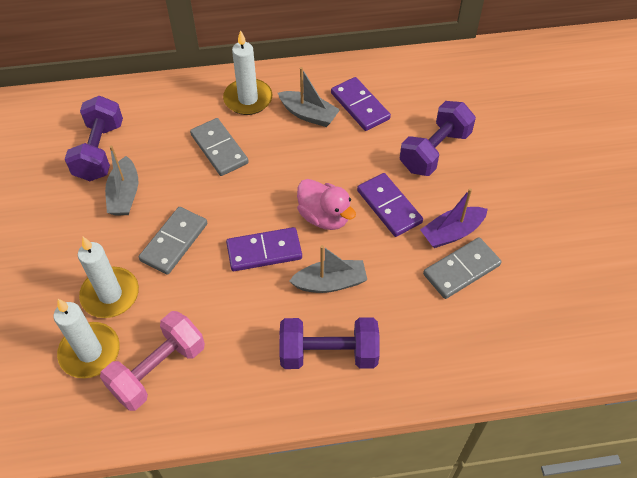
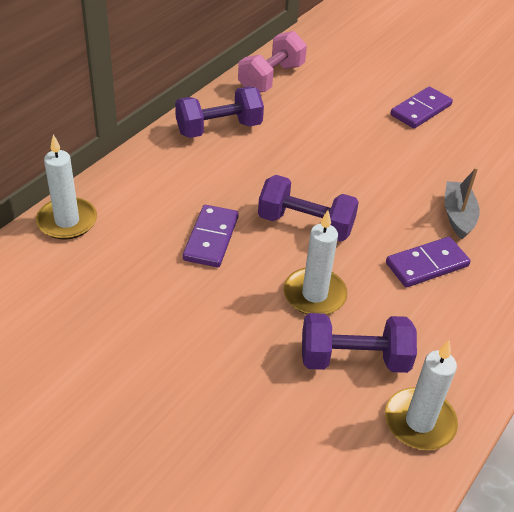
grey boat: [105,145,138,215] [278,67,340,127] [289,245,367,293] = 3 -> [445,167,480,239] = 1
grey domino: [139,207,207,275] [190,118,249,176] [423,237,502,299] = 3 -> none = 0
pink duck: [297,179,356,230] = 1 -> none = 0
purple boat: [420,188,488,248] = 1 -> none = 0

